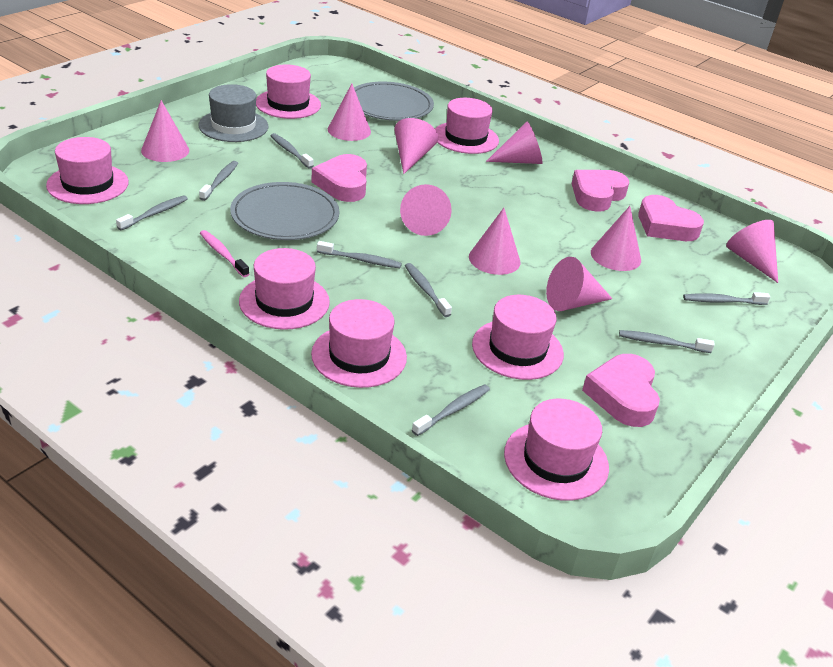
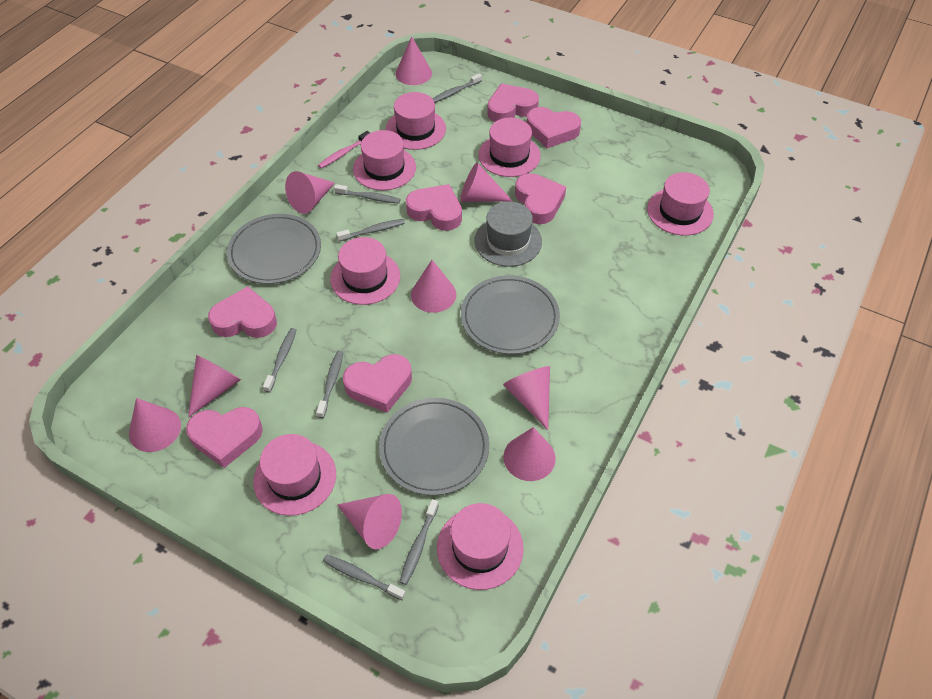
grey plate: [230,182,340,240] [354,82,434,121] = 2 -> [227,214,321,284] [379,398,489,496] [461,275,560,354] = 3
grey toothbrush: [116,195,188,230] [199,161,238,201] [270,133,314,169] [317,241,402,268] [405,263,452,317] [412,384,490,436] [619,330,715,353] [683,292,770,305] = 8 -> [263,328,297,393] [316,351,343,418] [323,554,406,600] [334,184,400,203] [336,219,405,242] [400,499,439,585] [432,73,482,103] = 7
pink heart: [311,154,367,202] [572,170,629,212] [582,354,660,427] [638,195,704,241] = 4 -> [186,407,263,468] [208,286,277,338] [343,354,412,413] [406,184,462,231] [487,83,539,122] [515,173,566,224] [526,107,581,148] = 7

